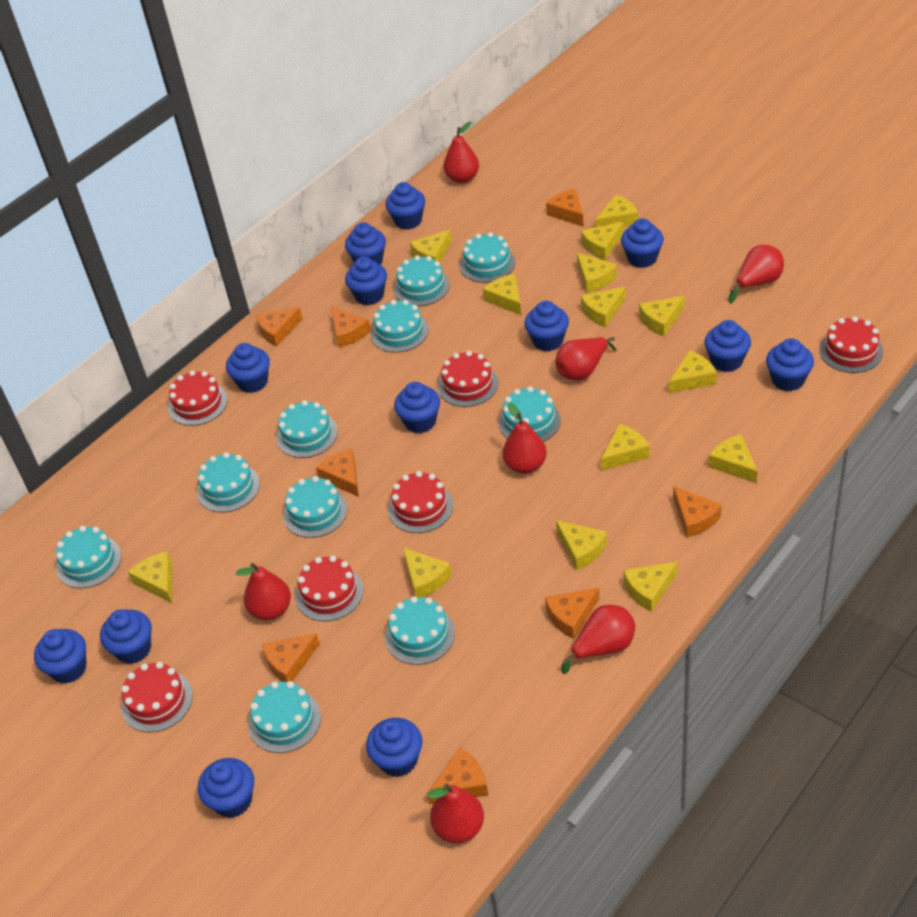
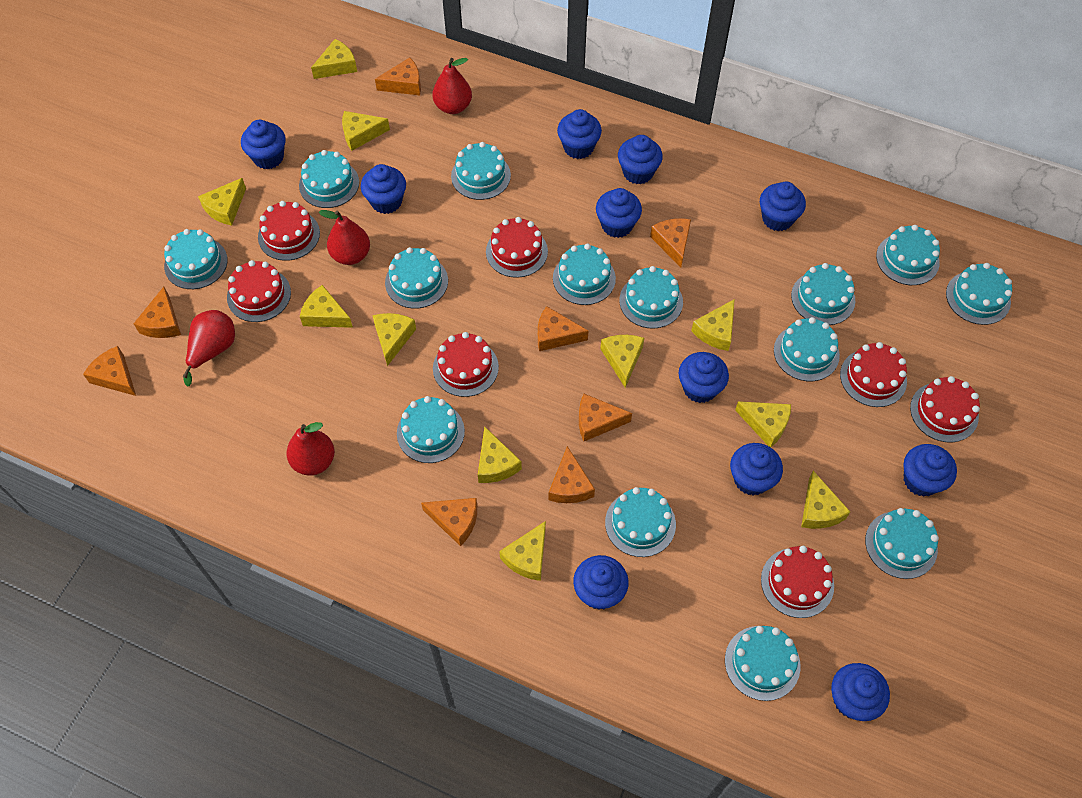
blue cupcake: [34,629,87,684] [100,609,152,664] [198,758,254,818] [226,343,270,393] [345,222,386,265] [345,256,387,305] [366,718,423,777] [386,182,425,230] [394,382,440,434] [524,301,569,351] [621,218,664,268] [704,320,751,372] [766,338,814,391] = 13 -> [241,120,286,169] [361,164,406,214] [557,109,602,159] [573,555,629,610] [596,188,642,238] [618,135,663,185] [679,352,729,403] [730,443,783,496] [760,182,806,231] [831,663,890,721] [904,444,957,497] = 11
red cake: [121,662,193,733] [168,370,228,426] [295,556,363,621] [388,471,453,533] [438,351,498,407] [819,316,883,373] = 6 -> [227,260,291,322] [258,201,320,261] [433,332,499,397] [486,217,548,278] [761,546,834,618] [840,342,907,407] [910,376,980,442] = 7
red pear: [236,563,291,621] [427,783,484,843] [444,121,479,183] [503,403,547,474] [556,337,617,380] [561,605,635,674] [728,245,784,303] = 7 -> [182,310,235,386] [286,422,335,476] [319,210,370,265] [433,58,472,114] = 4
turquoise cake: [56,526,122,588] [197,452,260,512] [248,681,321,753] [276,400,338,458] [283,476,348,538] [371,300,429,353] [385,596,455,665] [393,255,450,306] [460,232,515,283] [498,386,561,442] = 10 -> [164,229,228,289] [299,150,359,208] [385,247,448,309] [397,396,465,463] [451,142,511,200] [553,244,616,305] [605,487,676,557] [619,266,683,329] [725,626,800,701] [774,317,840,381] [791,263,855,325] [865,508,939,579] [876,225,940,285] [946,263,1012,325] = 14
yellow cheese: [128,551,172,603] [403,548,452,597] [410,230,452,263] [483,274,521,315] [556,520,607,570] [577,253,617,293] [581,222,624,260] [581,287,625,327] [596,195,638,227] [601,424,650,470] [624,562,677,612] [639,296,685,336] [669,351,717,393] [709,434,758,483] = 14 -> [198,178,246,226] [300,285,353,328] [311,39,357,79] [342,111,390,151] [372,313,416,366] [478,426,522,483] [499,521,546,581] [600,335,644,388] [691,299,735,351] [735,401,791,447] [801,471,850,529] = 11

